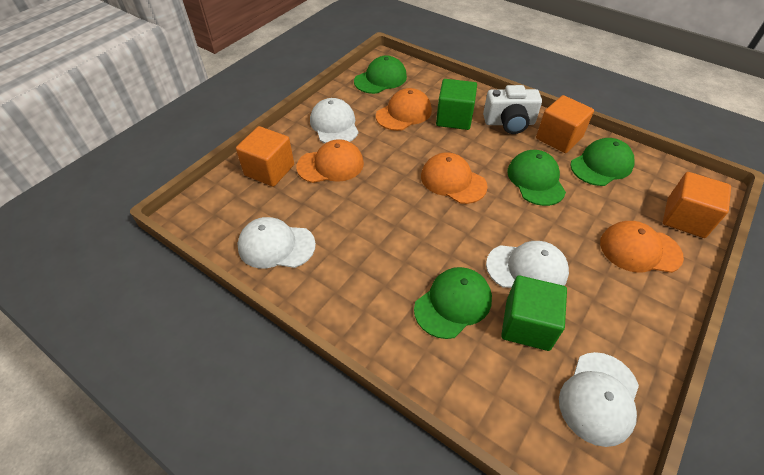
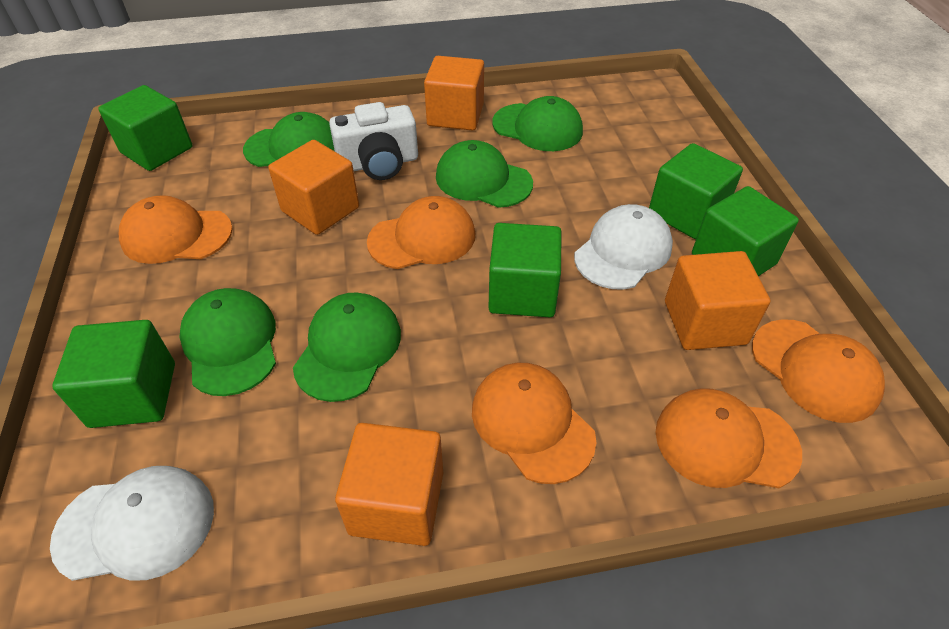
green cap: [354,55,407,94] [414,267,492,339] [507,150,566,206] [570,138,635,186] = 4 -> [179,288,276,396] [243,112,335,167] [293,292,401,402] [436,140,533,208] [492,96,583,151] = 5
green cube: [436,79,477,130] [501,276,567,351] = 2 -> [52,320,175,428] [98,85,192,171] [488,223,562,317] [649,143,743,239] [692,186,799,276] = 5
orange cap: [296,139,364,183] [376,88,432,131] [421,152,488,204] [600,221,684,273] = 4 -> [119,195,233,264] [367,196,475,269] [472,363,596,484] [655,388,802,488] [752,319,885,423] = 5
orange cube: [236,126,294,187] [536,95,594,153] [663,172,731,238] = 3 -> [268,140,359,235] [335,423,443,546] [424,56,484,131] [665,251,770,350] = 4
white cap: [237,217,316,268] [310,98,358,143] [486,241,569,288] [559,352,639,447] = 4 -> [50,466,214,581] [574,204,673,289] = 2

